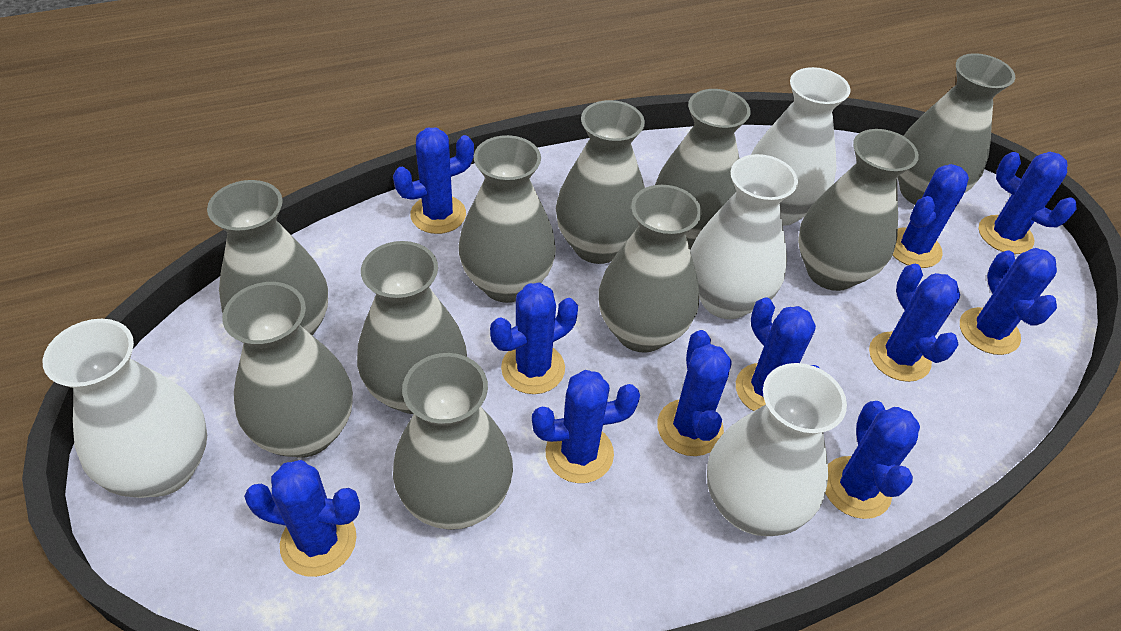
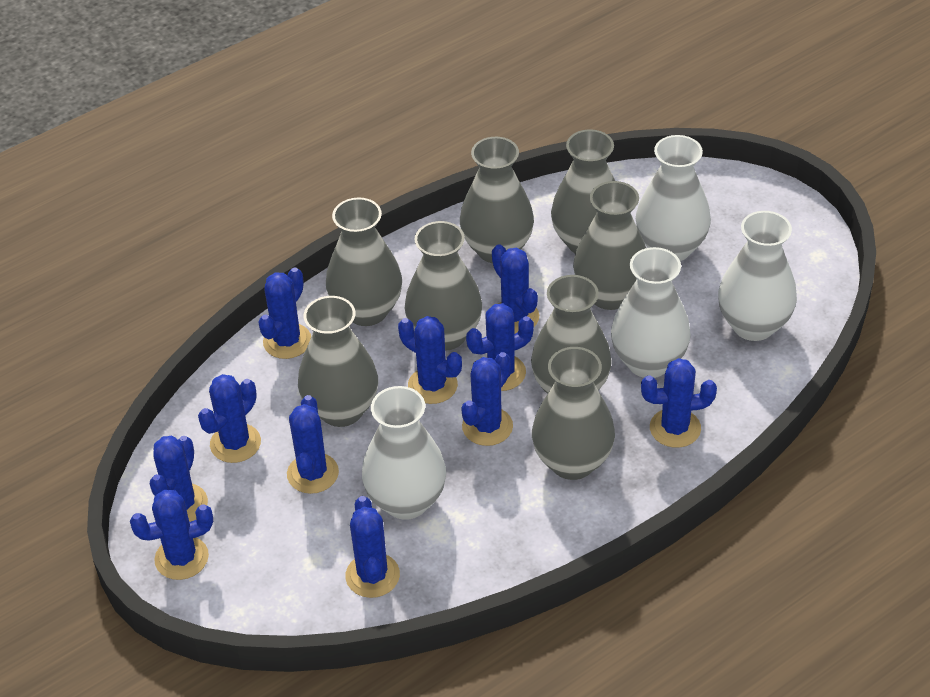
grey vase: [207,180,328,336] [222,282,353,457] [357,241,467,414] [393,353,513,530] [459,135,556,303] [556,100,645,264] [598,185,702,353] [655,89,751,249] [798,129,919,291] [898,53,1015,205] = 10 -> [298,296,378,427] [326,198,402,326] [405,221,482,351] [460,137,534,263] [531,275,612,394] [532,347,615,480] [551,129,615,254] [573,181,646,310] = 8

